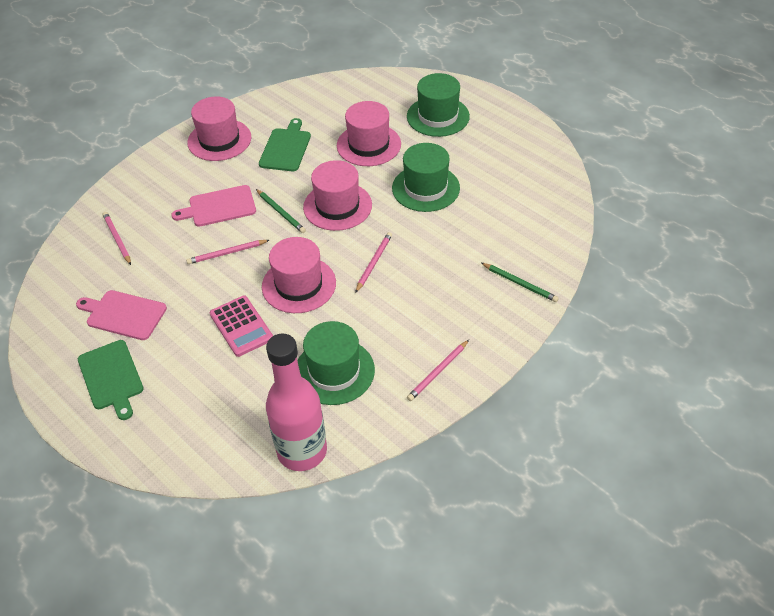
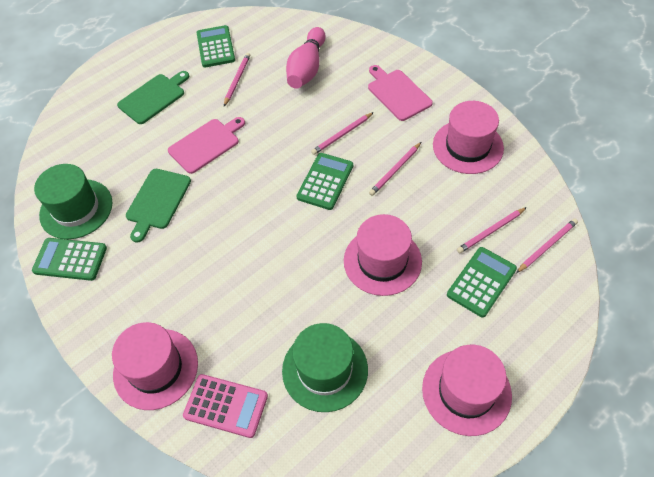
green calculator: none = 0 -> [32,238,107,281] [197,25,235,68] [296,153,353,210] [447,247,517,317] = 4
green hat: [297,321,375,405] [392,143,460,212] [407,73,470,137] = 3 -> [34,164,113,239] [282,323,368,412] = 2
green pencil: [256,189,306,233] [481,263,559,302] = 2 -> none = 0
pink bottle: [266,333,327,471] = 1 -> none = 0
pink bowling pin: none = 0 -> [286,27,326,89] = 1
pink pencil: [103,212,131,265] [186,240,269,264] [355,232,392,293] [407,340,469,401] = 4 -> [224,53,250,106] [311,112,374,155] [369,142,421,196] [457,207,527,253] [516,219,578,273] = 5

